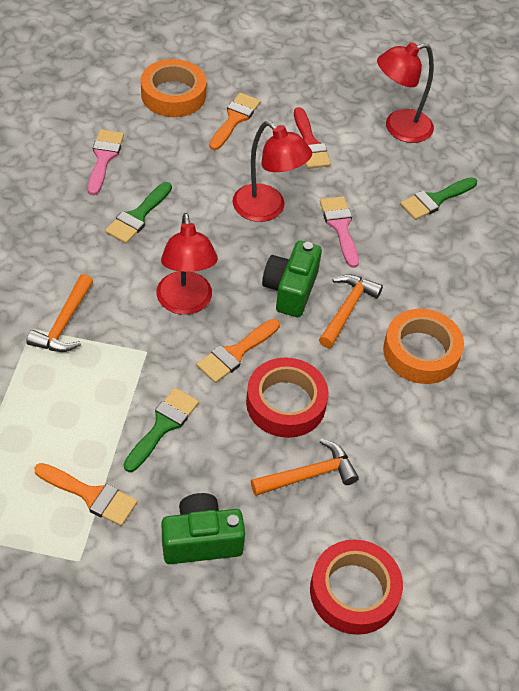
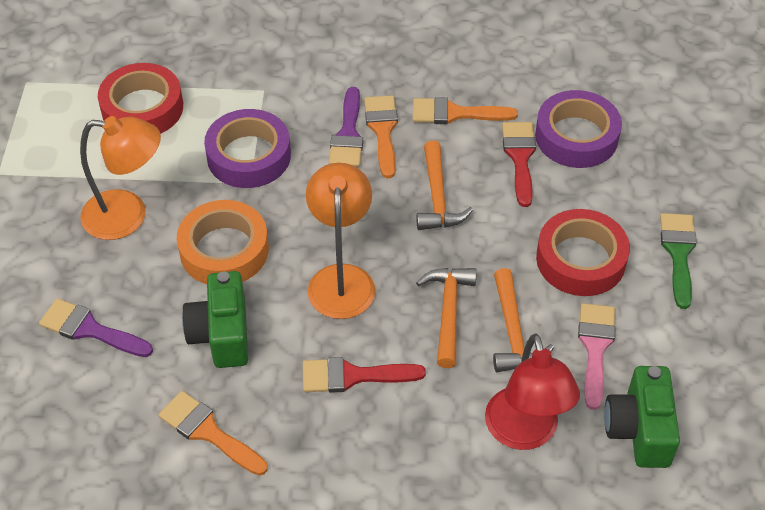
green brush: [105,182,172,244] [124,388,199,472] [400,177,477,220] = 3 -> [660,213,697,309] = 1
orange lamp: none = 0 -> [80,116,161,240] [306,163,375,319] = 2
orange tape: [141,59,207,117] [383,309,464,384] = 2 -> [177,200,269,284] = 1
pink brush: [88,129,124,195] [320,196,359,268] = 2 -> [578,303,615,410] = 1
purple brush: none = 0 -> [39,298,153,357] [329,87,363,167] = 2
purple tape: none = 0 -> [204,109,291,188] [535,90,622,168] = 2
red brush: [294,107,331,169] = 1 -> [303,357,426,393] [502,122,536,207] = 2
red lamp: [156,213,218,315] [233,121,312,222] [377,42,434,143] = 3 -> [485,334,580,450] = 1

